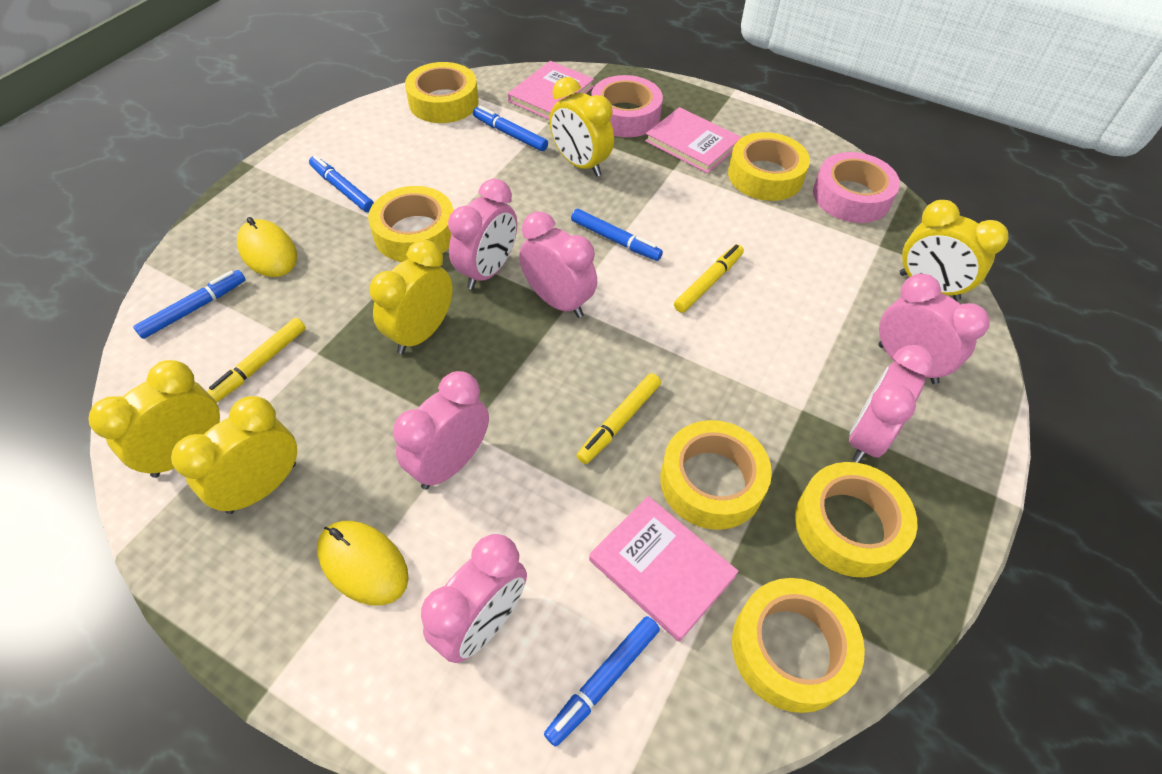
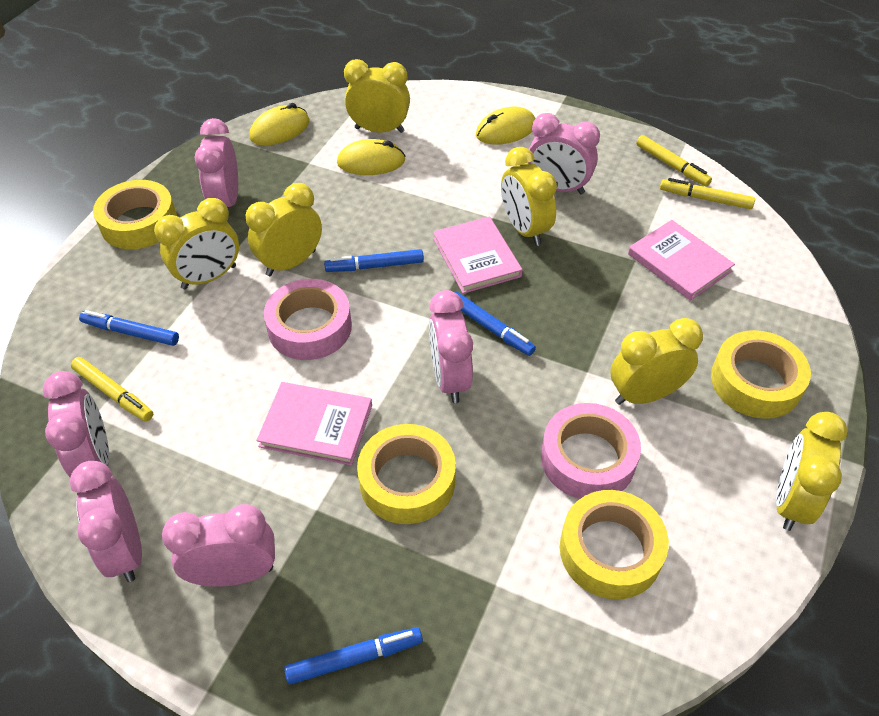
blue marker: [133,270,246,339] [309,155,374,212] [473,106,548,151] [544,616,660,747] [571,209,663,261] = 5 -> [79,310,179,346] [284,627,423,685] [324,249,424,272] [455,292,536,356] = 4
yellow clock: [88,360,220,478] [171,396,297,514] [370,240,453,354] [549,77,614,176] [900,200,1008,301] = 5 -> [154,198,239,289] [246,183,322,276] [344,59,410,133] [501,147,557,246] [610,318,703,405] [776,412,848,531] = 6
yellow mouse: [237,217,297,277] [317,521,409,605] = 2 -> [249,103,309,145] [337,139,405,175] [476,107,536,145] = 3
yellow tape: [368,186,453,262] [405,62,478,123] [660,420,772,530] [728,132,810,201] [732,578,865,713] [795,462,917,578] = 6 -> [93,180,177,249] [357,424,456,524] [560,490,669,599] [711,330,811,419] = 4

